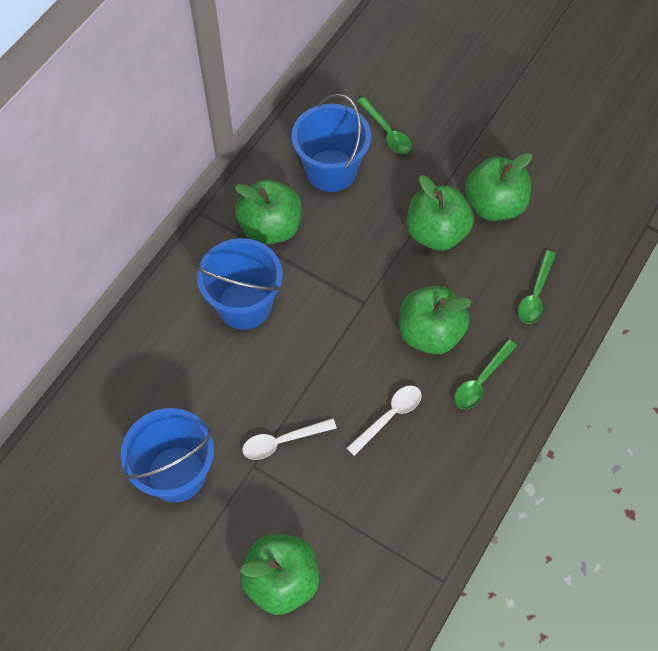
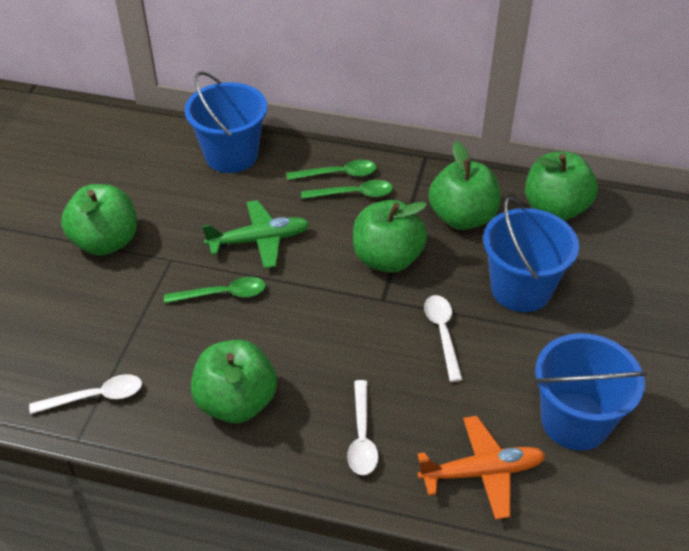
green plane: none = 0 -> [202,200,310,269] = 1
orange plane: none = 0 -> [417,416,545,520] = 1
white spoon: [242,418,337,460] [347,385,422,456] = 2 -> [29,374,142,414] [347,380,378,475] [424,295,463,382] = 3

